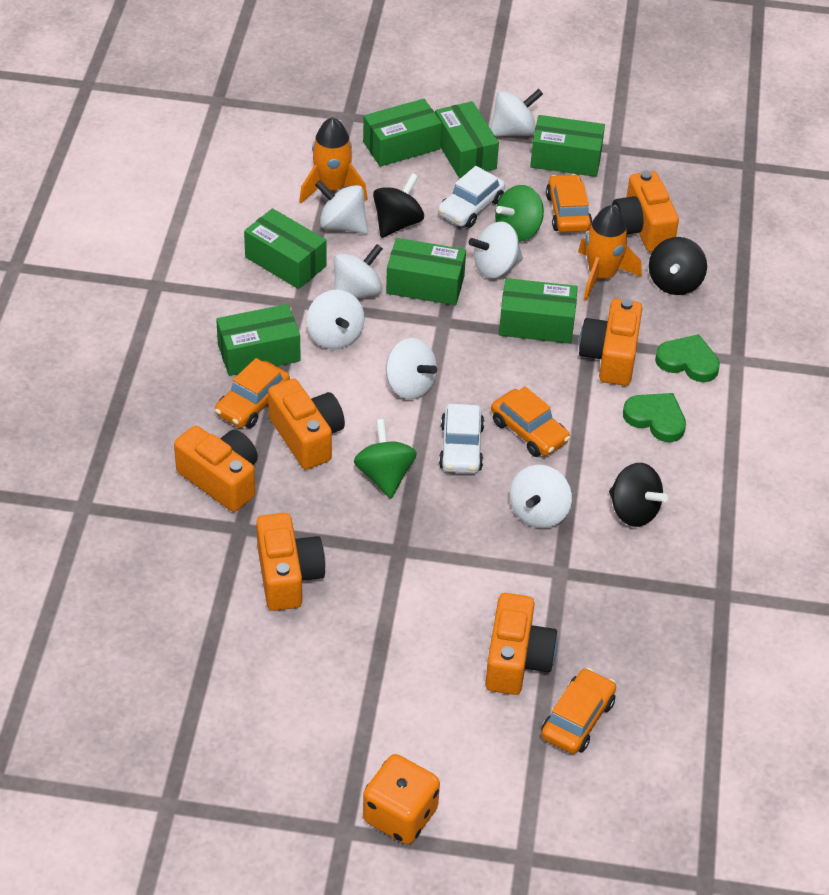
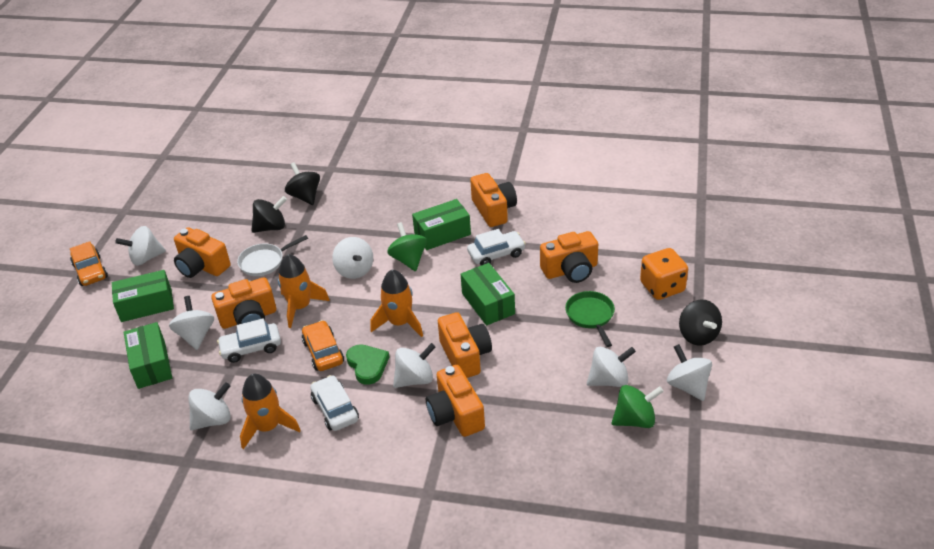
green box: [216,304,301,376] [244,208,326,289] [363,99,442,167] [386,238,466,305] [435,101,499,178] [499,278,578,343] [530,115,605,177] = 7 -> [112,270,174,322] [123,322,172,389] [412,199,471,250] [461,263,515,326] = 4
green heart: [623,393,686,442] [655,334,720,382] = 2 -> [346,344,389,385] = 1
green pan: none = 0 -> [565,291,615,347] = 1
orange car: [215,358,290,428] [491,386,570,457] [541,668,616,754] [546,174,592,233] = 4 -> [70,241,108,286] [302,320,344,371] = 2
orange rocket: [299,117,368,203] [578,205,642,301] = 2 -> [240,374,301,449] [278,254,330,328] [370,269,423,337] = 3
white car: [438,166,505,228] [439,404,484,473] = 2 -> [217,318,281,363] [310,375,359,431] [467,229,526,265] = 3
white pan: none = 0 -> [237,235,308,276] = 1

